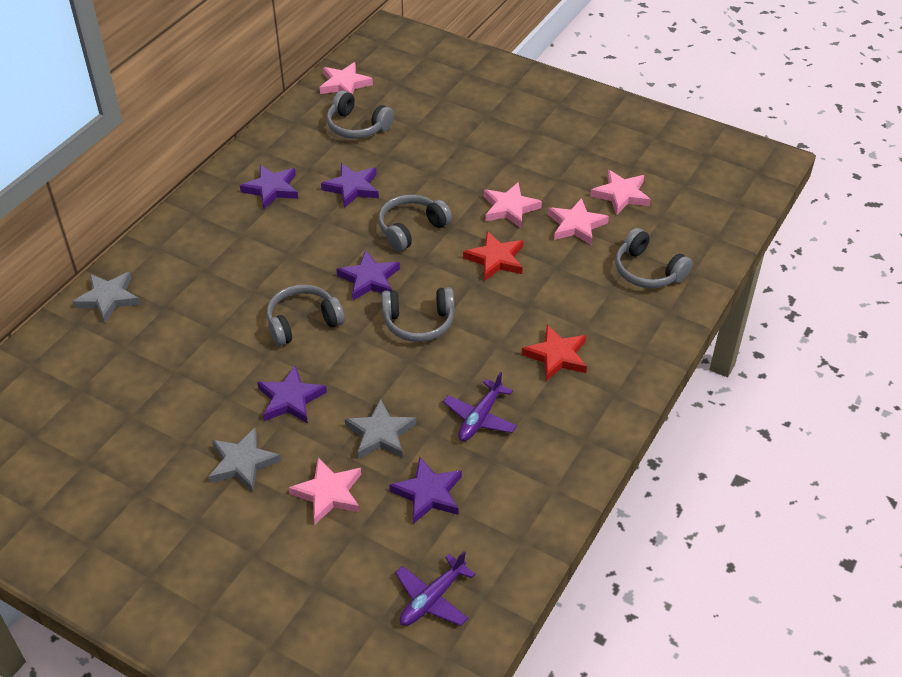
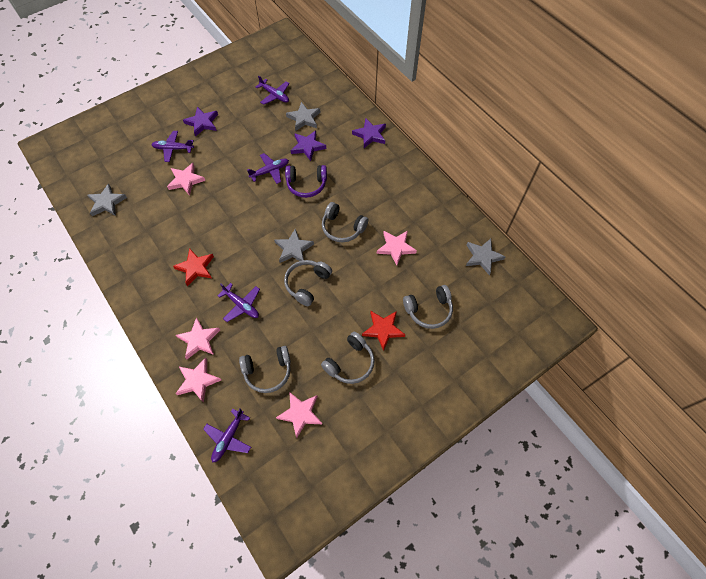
grey star: [72,272,140,323] [208,428,281,492] [345,399,416,459] = 3 -> [87,183,127,216] [274,229,314,263] [286,102,320,131] [466,238,506,275] = 4
purple headphones: none = 0 -> [285,165,327,198] = 1
purple plane: [395,551,475,626] [443,372,517,441] = 2 -> [152,131,194,162] [203,408,251,463] [217,283,260,322] [247,153,289,184] [256,75,290,105] = 5
purple star: [240,165,298,209] [257,365,327,424] [321,163,379,208] [336,250,400,300] [389,457,462,524] = 5 -> [183,107,218,137] [291,131,326,161] [352,118,386,148] = 3

